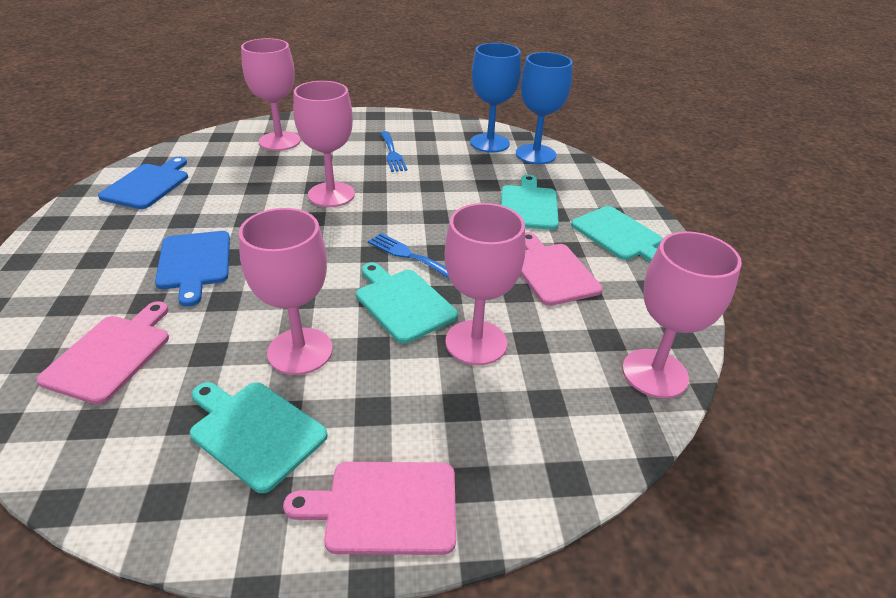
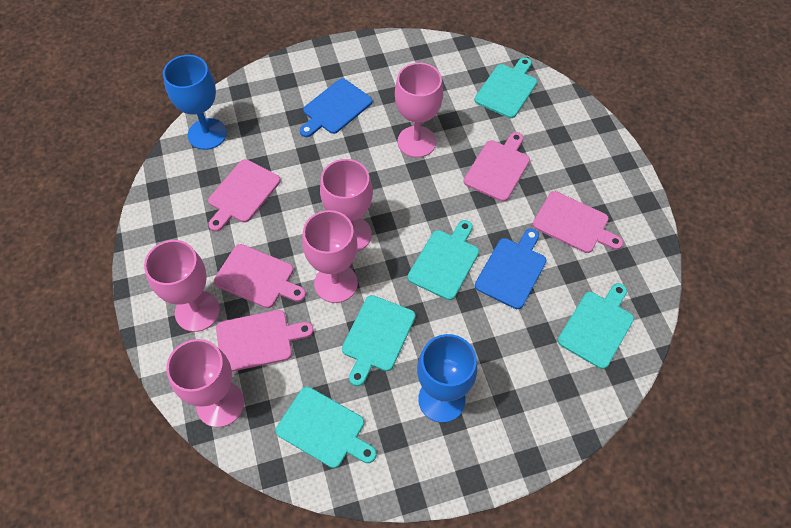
blue fork: [368,233,449,279] [380,131,407,172] = 2 -> none = 0
pink cutting board: [36,301,169,405] [283,462,456,555] [520,232,603,306] = 3 -> [208,159,281,232] [213,244,306,308] [216,310,314,372] [464,132,530,202] [533,191,623,253] = 5
turquoise cutting board: [190,382,328,493] [356,262,458,344] [501,175,559,230] [571,206,663,262] = 4 -> [276,387,377,468] [342,295,416,386] [408,220,479,300] [474,57,537,118] [558,283,634,369] = 5

